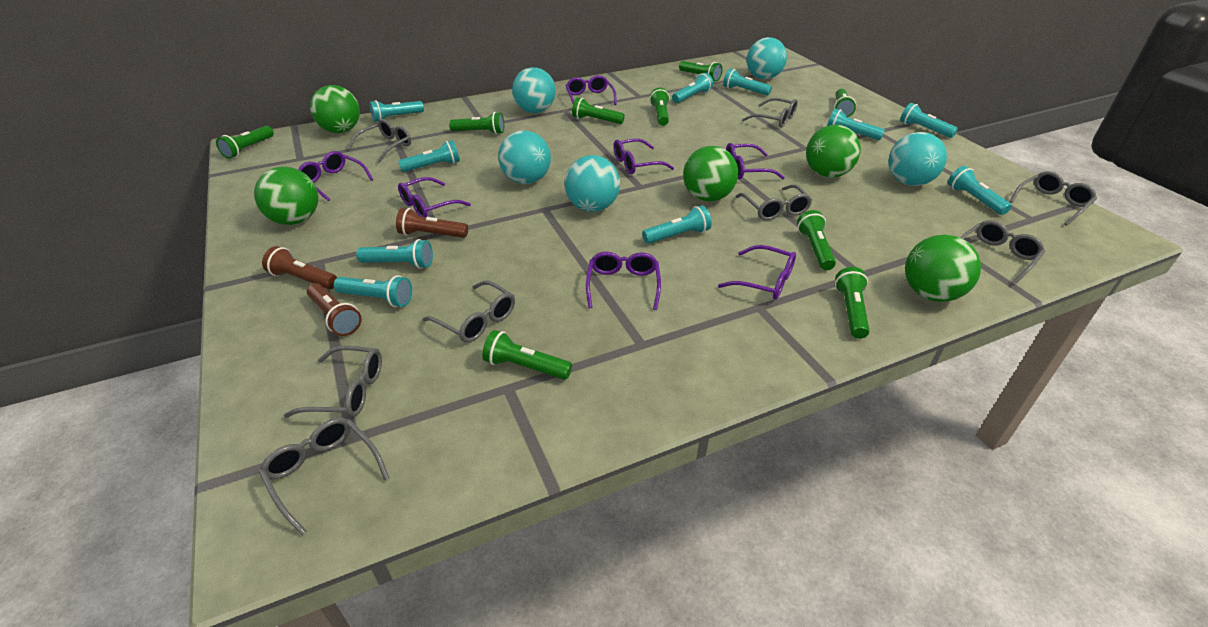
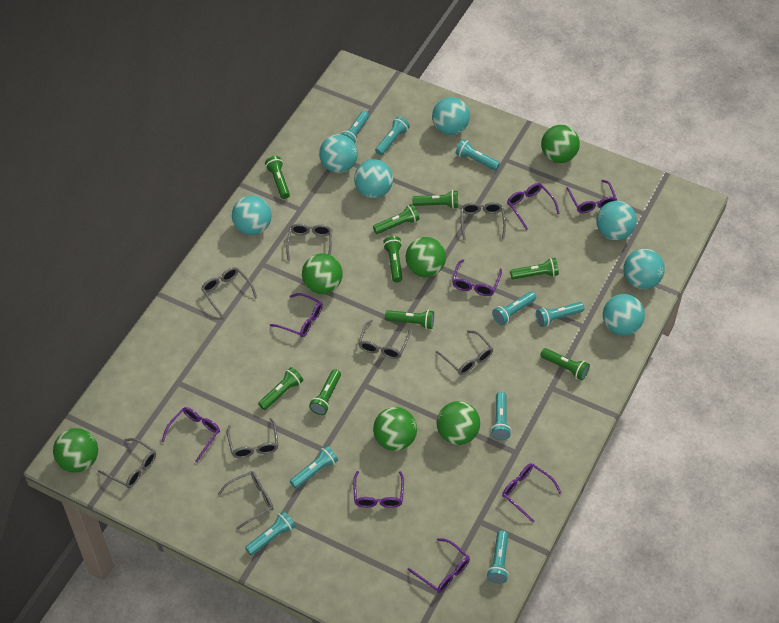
brown flashlight: [262,246,337,289] [307,283,362,336] [396,208,468,238] = 3 -> none = 0
green ball: [254,167,318,225] [310,85,360,133] [683,146,738,202] [806,125,861,178] [905,234,981,302] = 5 -> [53,428,98,473] [302,253,343,294] [373,407,417,451] [406,237,446,277] [437,401,480,445] [541,125,580,163] = 6
purple glasses: [298,151,373,202] [398,177,471,217] [565,75,617,105] [586,252,661,310] [613,138,674,174] [718,245,796,300] [726,143,785,179] = 7 -> [162,407,220,462] [270,293,323,337] [353,471,404,508] [407,538,470,593] [452,259,502,296] [502,463,562,523] [507,183,560,230] [566,180,617,213] = 8
turquoise ball: [498,130,551,184] [512,67,556,113] [565,155,620,212] [747,37,787,79] [888,132,947,186] = 5 -> [232,195,272,235] [319,134,358,173] [354,159,393,198] [432,97,470,135] [597,201,637,241] [603,294,645,335] [623,249,665,289] = 7
turquoise flashlight: [334,275,412,307] [356,239,433,269] [369,100,424,122] [398,140,460,172] [642,205,712,244] [672,73,713,103] [723,68,772,96] [827,109,885,140] [900,103,958,138] [948,166,1012,215] = 10 -> [245,511,296,556] [290,446,338,489] [341,111,369,144] [375,116,410,155] [456,139,500,170] [487,530,509,584] [491,392,511,440] [492,292,536,325] [536,302,584,327] = 9

